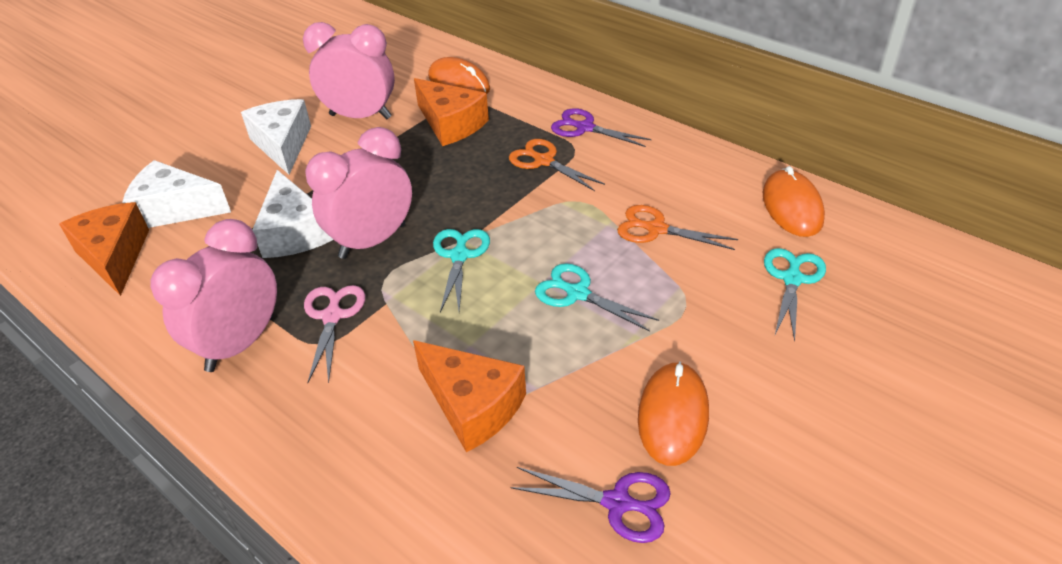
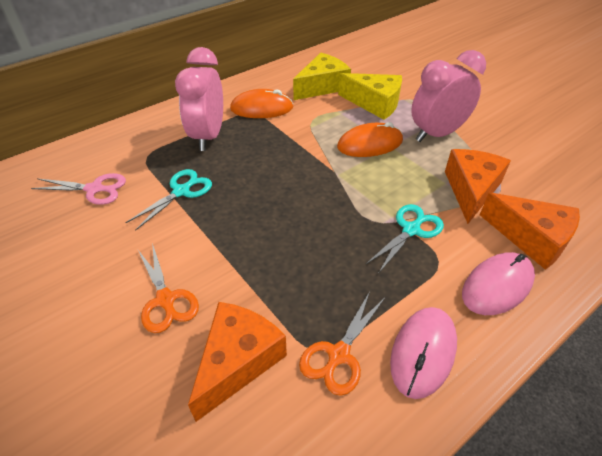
orange mouse: [428,57,490,93] [638,361,709,466] [763,166,825,237] = 3 -> [230,89,293,118] [337,122,403,157] = 2
pink clock: [150,219,277,372] [303,22,395,119] [305,127,412,259] = 3 -> [175,47,223,151] [411,50,486,142] = 2
pink mouse: none = 0 -> [390,307,457,399] [462,252,535,315] = 2
purple scissors: [510,467,671,543] [551,108,652,147] = 2 -> none = 0
turquoise scissors: [433,229,490,312] [535,263,659,332] [764,248,826,342] = 3 -> [125,169,212,231] [365,204,444,274] = 2
white cheese: [122,160,231,228] [241,99,311,175] [252,170,333,258] = 3 -> none = 0
yellow cheese: none = 0 -> [293,53,351,100] [338,73,402,120] = 2

